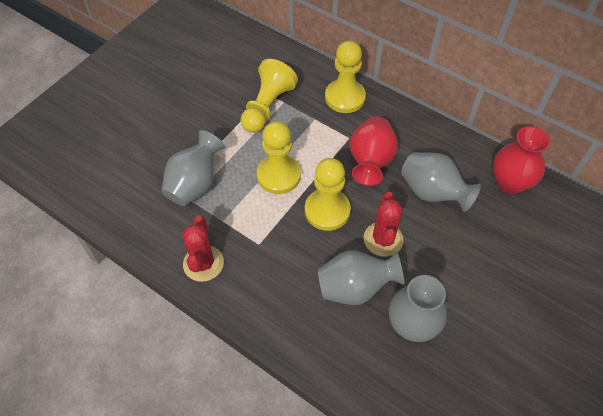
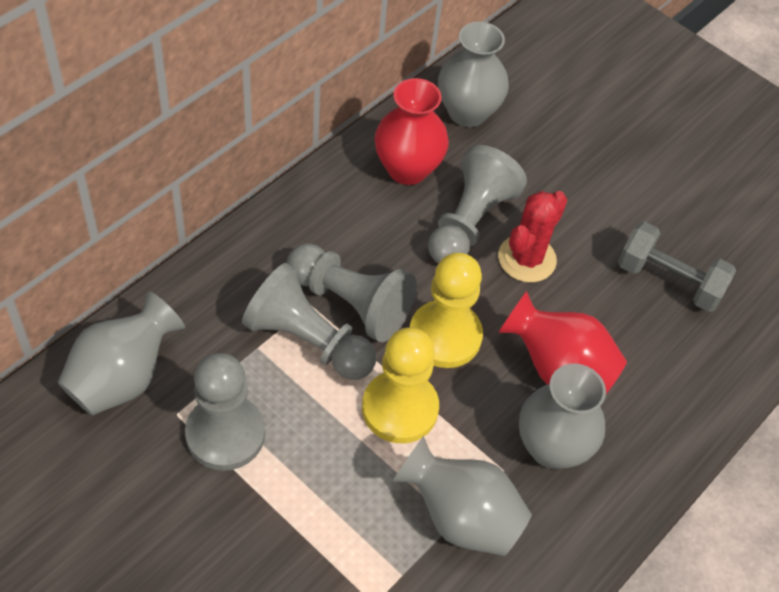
grey dumbbell: none = 0 -> [618,222,736,312] = 1
grey pawn: none = 0 -> [185,353,265,471] [242,263,376,380] [287,243,417,342] [428,145,527,264] = 4
red cactus: [182,216,224,282] [363,192,404,257] = 2 -> [498,191,567,283] = 1
yellow pawn: [241,59,298,133] [257,121,301,194] [305,158,351,231] [325,41,366,113] = 4 -> [362,327,439,443] [410,253,483,368] = 2

